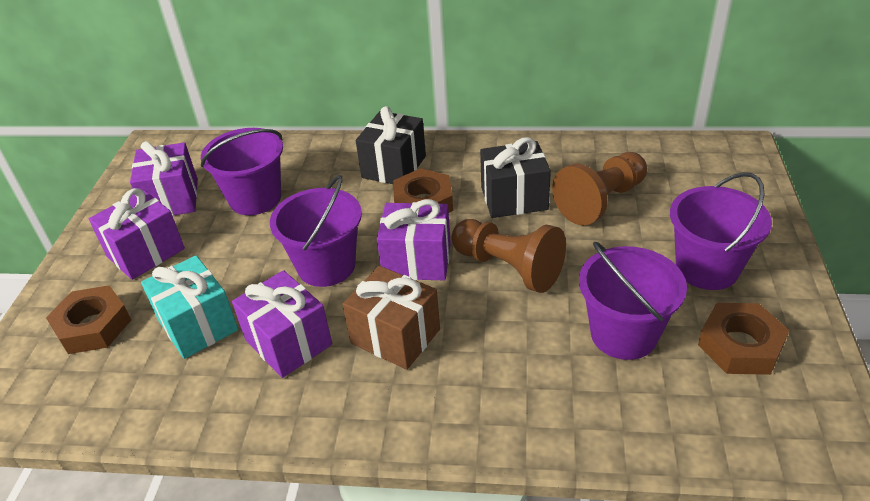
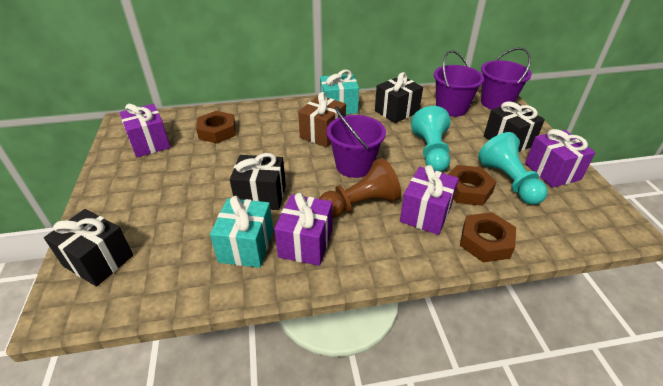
black gift: [356,106,426,184] [480,137,551,218] = 2 -> [44,209,133,287] [230,153,286,210] [375,72,423,123] [484,101,545,152] = 4
brown pawn: [452,219,566,293] [552,152,647,225] = 2 -> [319,158,401,218] = 1
purple bucket: [201,128,283,215] [270,175,362,287] [579,242,687,360] [670,172,772,290] = 4 -> [327,107,386,178] [434,50,484,117] [481,48,532,110] = 3
turquoise gift: [141,255,238,359] = 1 -> [210,196,273,268] [320,70,359,114] = 2
turquoise pawn: none = 0 -> [411,106,450,172] [478,132,548,205] = 2

